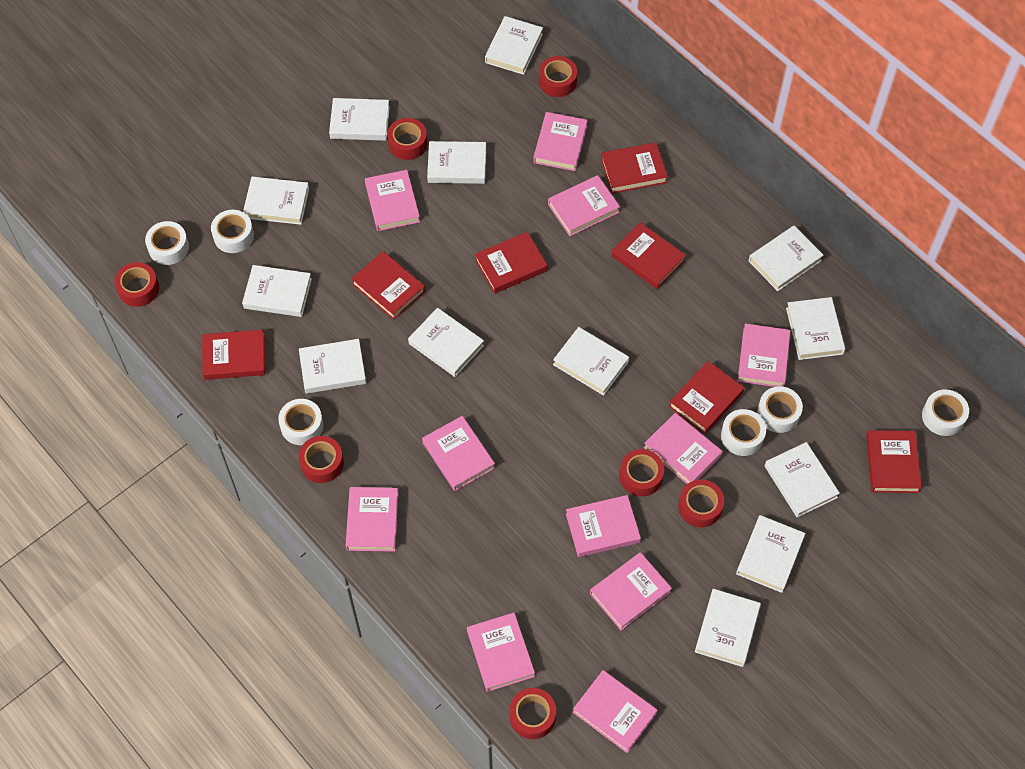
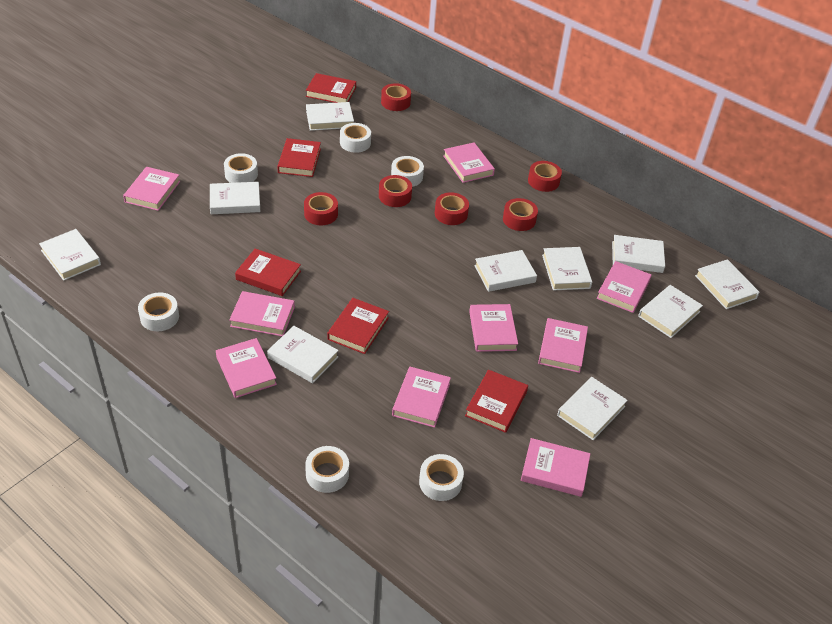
pink book: [346,487,399,552] [365,170,420,231] [422,416,495,491] [467,613,535,692] [533,112,588,171] [548,175,620,236] [566,495,641,557] [573,670,658,753] [590,552,672,630] [644,413,723,484] [738,323,791,387] = 11 -> [123,167,180,211] [216,338,277,398] [229,291,295,336] [392,367,451,428] [443,142,495,183] [469,304,518,352] [521,438,590,497] [538,318,588,373] [596,261,652,313] = 9
red book: [202,330,266,380] [351,251,425,320] [475,232,547,294] [601,142,668,194] [612,222,686,289] [669,361,744,434] [866,430,922,493] = 7 -> [235,249,301,296] [277,138,321,177] [306,73,356,103] [327,298,389,354] [465,370,528,433] = 5
red tape: [114,262,159,307] [298,436,344,483] [387,118,427,160] [509,688,556,739] [539,56,577,97] [619,449,664,497] [678,480,724,527] = 7 -> [304,192,338,225] [379,175,412,207] [381,83,411,111] [435,192,469,225] [503,198,538,231] [528,161,562,192] = 6
white book: [242,265,312,317] [243,176,309,225] [299,339,366,394] [329,98,390,141] [408,308,484,377] [427,141,486,184] [485,16,543,75] [553,327,629,396] [695,589,761,667] [736,515,806,593] [749,226,824,291] [765,442,840,518] [786,297,845,360] = 13 -> [39,229,101,281] [210,182,260,214] [267,326,339,383] [306,102,354,131] [474,250,537,292] [542,247,592,290] [557,377,628,440] [612,235,665,273] [638,285,703,338] [695,259,760,309] = 10

